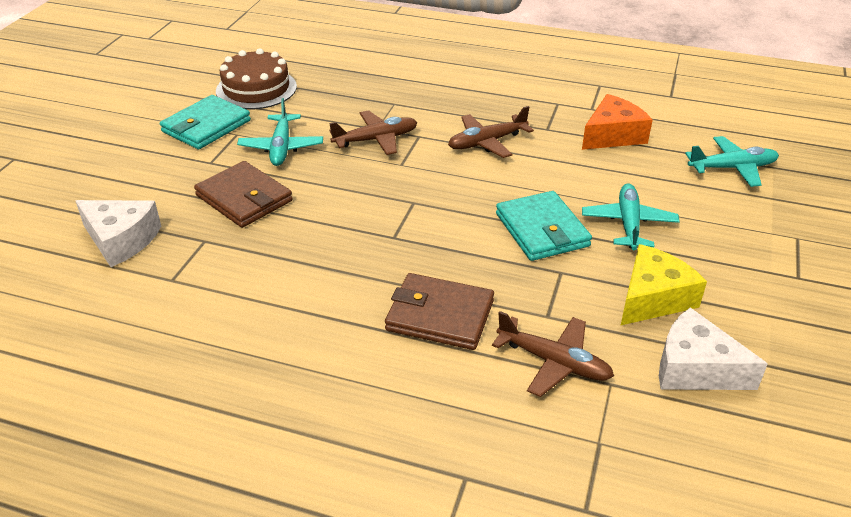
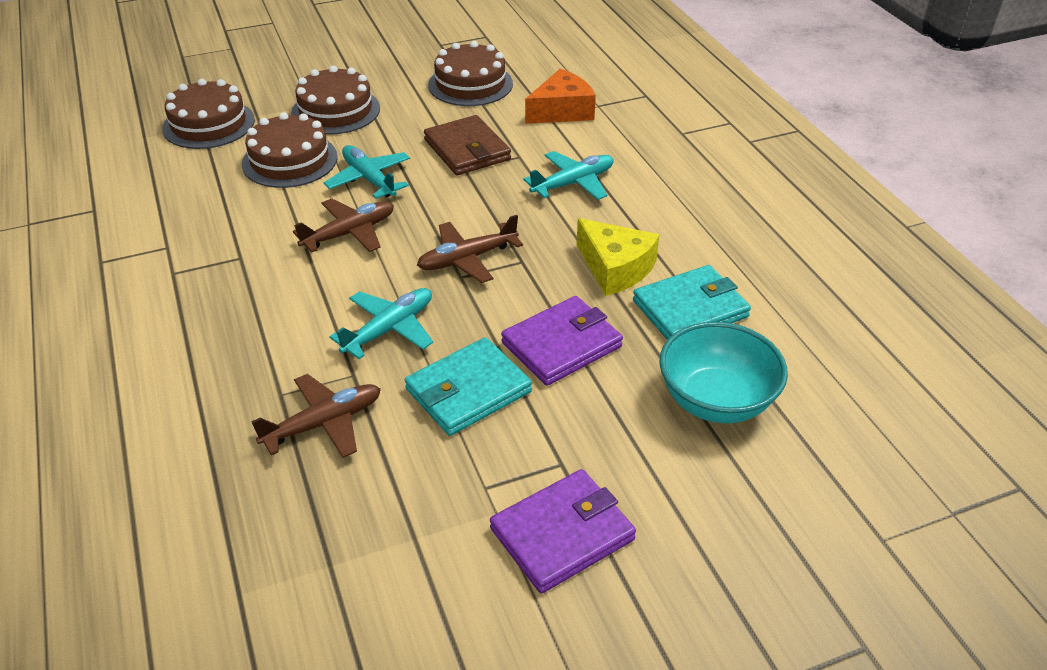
brown cake: [216,48,297,109] = 1 -> [162,79,255,149] [242,112,338,188] [291,66,380,135] [428,41,513,106] = 4
brown wallet: [194,161,293,228] [385,273,494,350] = 2 -> [424,115,511,175] = 1
purple wallet: none = 0 -> [490,469,636,594] [501,296,623,386] = 2
turquoise bowl: none = 0 -> [659,322,788,423] = 1
white cheese: [75,200,161,267] [659,307,768,390] = 2 -> none = 0

